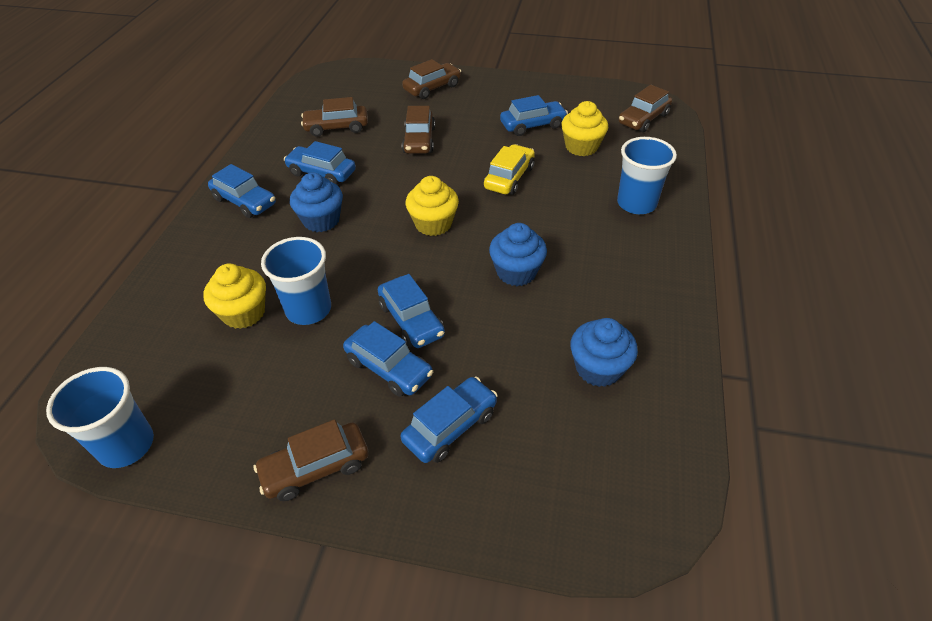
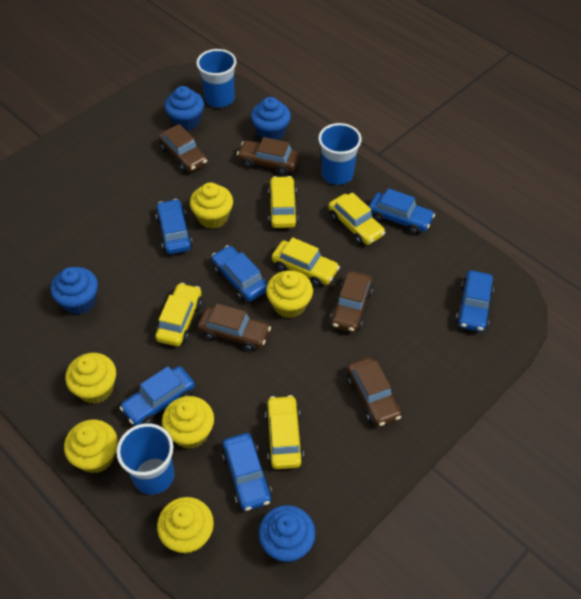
blue cupcake: [290,172,343,232] [489,223,547,286] [570,318,638,387] = 3 -> [50,267,98,315] [165,86,204,131] [251,97,291,140] [258,505,316,562] = 4
yellow car: [484,144,535,195] = 1 -> [155,283,202,346] [265,395,304,469] [268,176,298,228] [272,237,340,287] [328,192,385,245] = 5
yellow cupcake: [203,264,266,329] [406,176,459,236] [561,101,608,156] = 3 -> [64,420,118,473] [65,353,116,404] [157,497,214,554] [162,396,214,449] [190,182,233,229] [266,270,313,318] = 6

